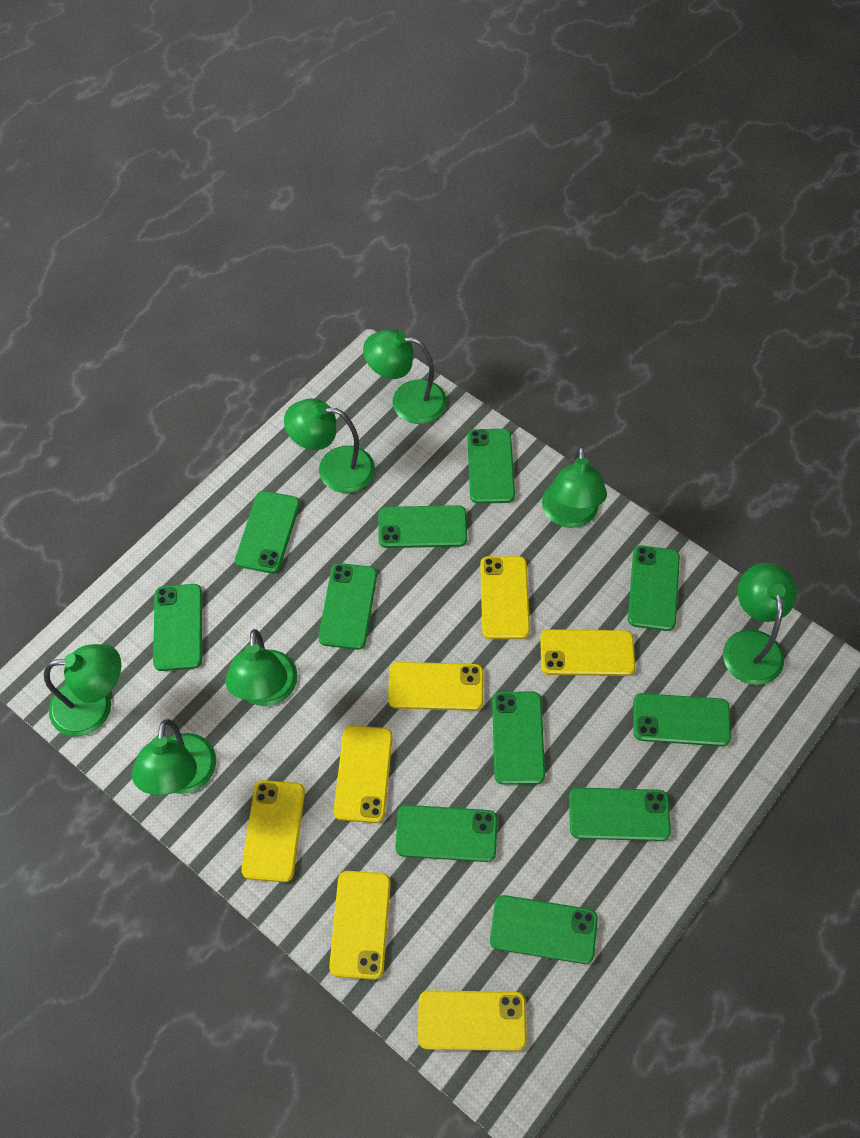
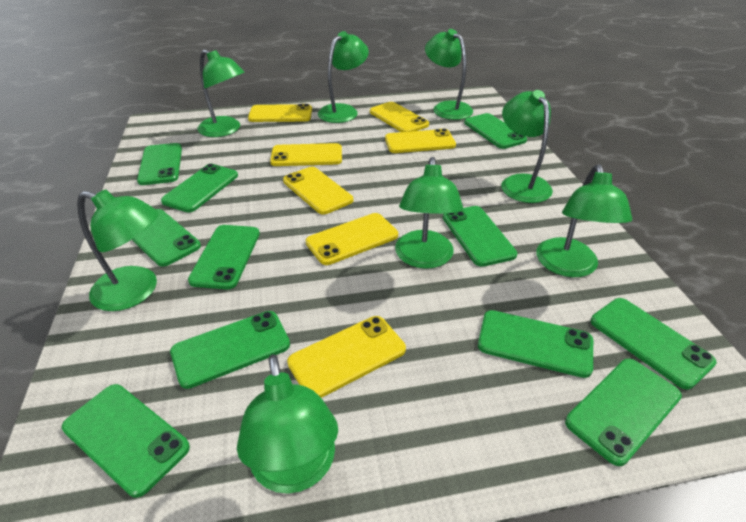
green lamp: [44,644,121,737] [132,719,216,795] [226,629,298,706] [284,399,375,493] [363,329,447,424] [542,446,607,528] [723,562,797,685] = 7 -> [77,189,159,311] [197,49,244,137] [237,354,338,494] [318,31,369,123] [395,157,463,269] [425,29,473,120] [501,90,553,203] [536,164,632,277] = 8

